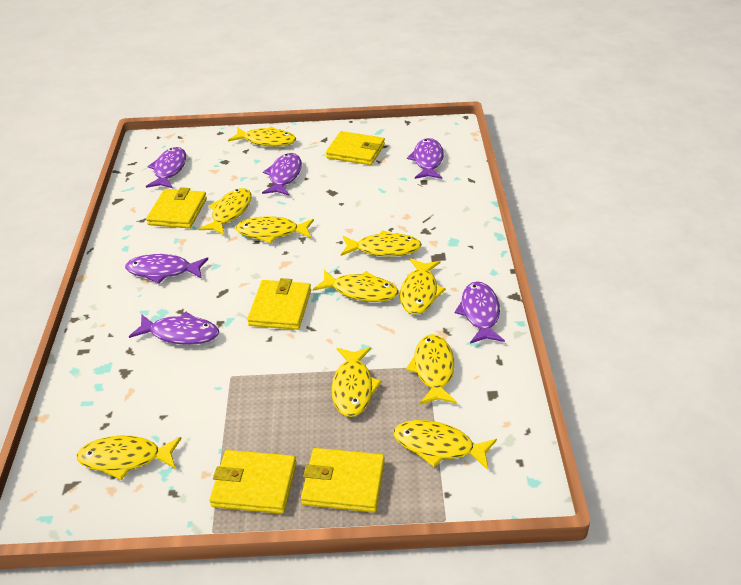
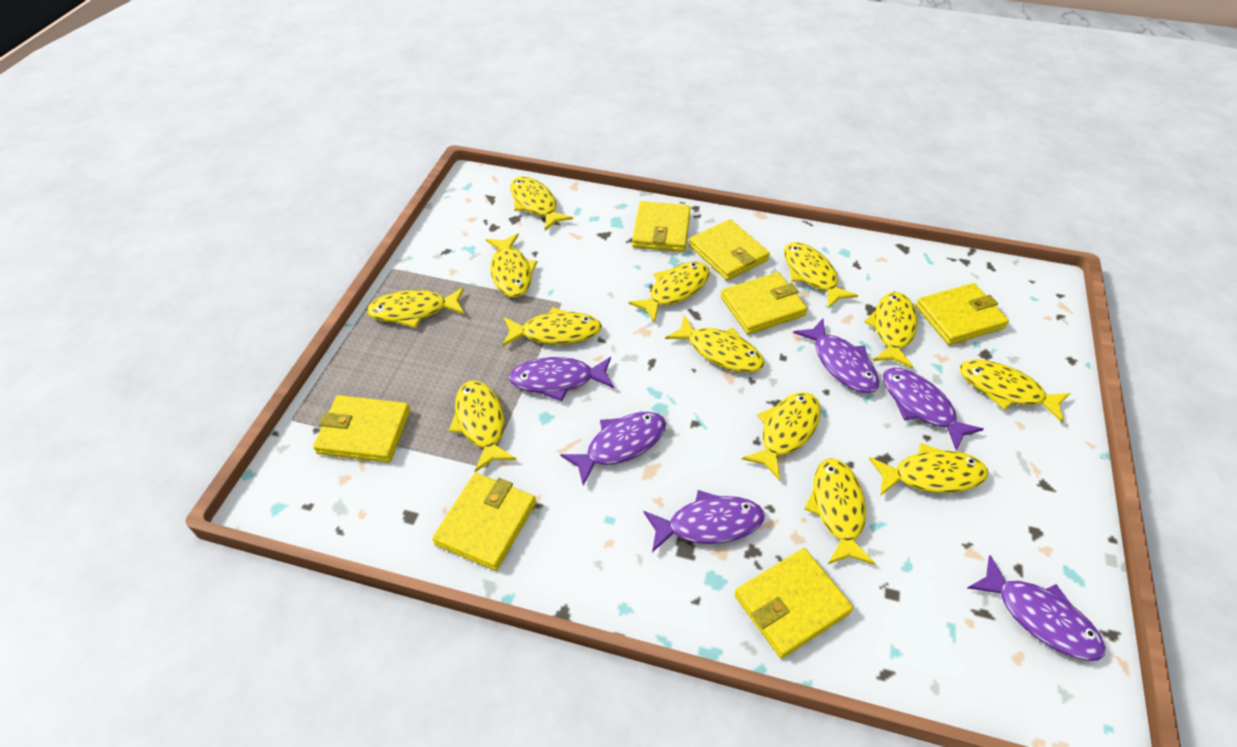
yellow fish: [77,436,182,480] [198,188,252,235] [228,127,296,147] [235,216,314,243] [313,270,398,302] [331,347,382,417] [341,230,422,256] [393,420,497,470] [400,258,446,315] [406,334,457,405] = 10 -> [367,287,465,328] [449,381,517,472] [485,233,537,297] [503,307,602,346] [510,177,573,231] [628,262,710,323] [665,315,764,373] [742,392,821,480] [784,242,858,309] [804,458,875,565] [864,292,918,369] [869,443,988,495] [960,360,1071,423] = 13
yellow wallet: [146,187,207,228] [209,450,296,514] [247,278,311,330] [301,448,385,512] [326,131,385,165] = 5 -> [313,395,410,463] [432,473,536,571] [632,201,691,252] [689,219,770,280] [721,272,808,334] [734,548,853,658] [916,283,1009,345] = 7

